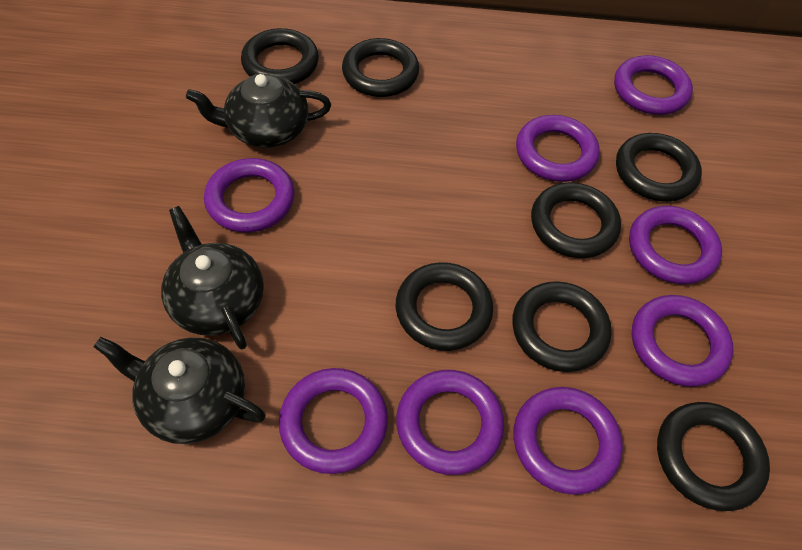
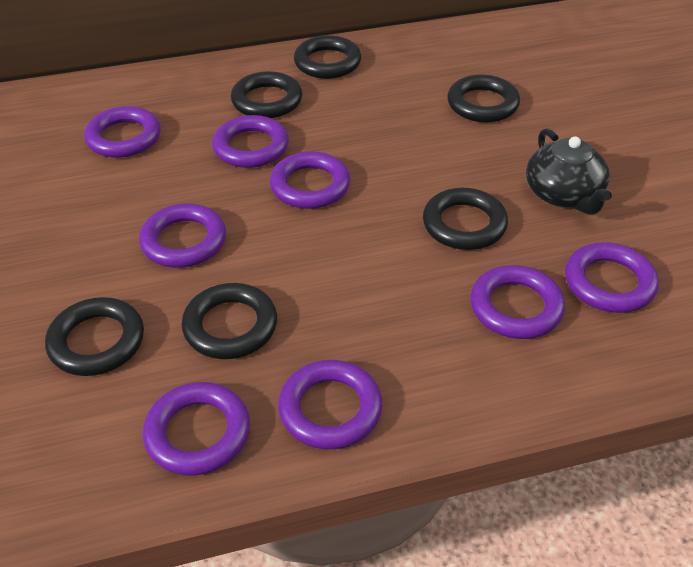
black ring: [241,28,319,84] [342,38,419,97] [396,262,493,351] [512,281,612,372] [531,182,621,258] [616,133,702,202] [657,402,770,511] = 7 -> [45,297,144,376] [182,283,277,359] [231,71,302,118] [294,35,361,79] [423,188,508,250] [447,74,520,122] = 6
black teapot: [93,337,266,444] [161,206,264,350] [186,73,331,148] = 3 -> [526,128,612,215] = 1

